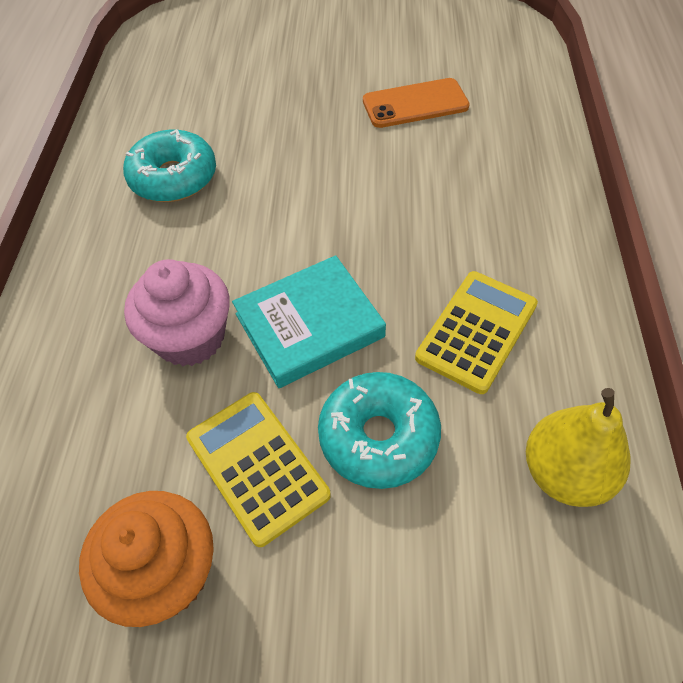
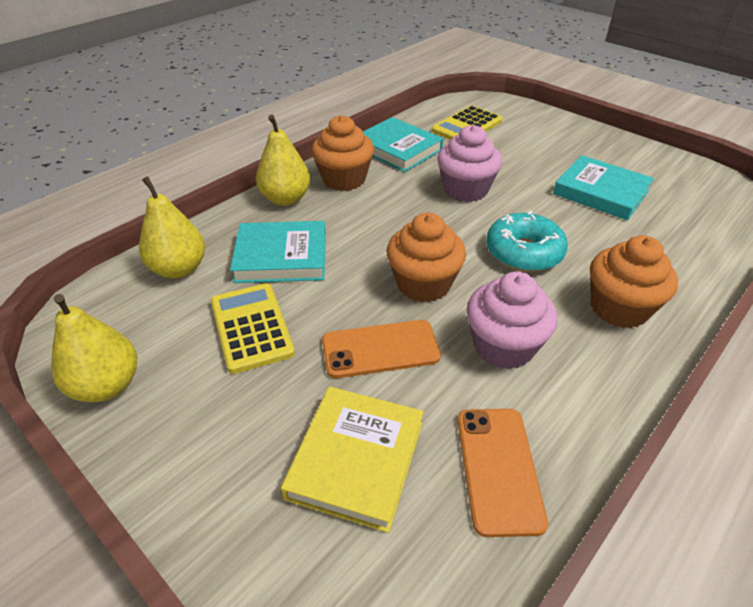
orange cupcake: [79,491,214,627] = 1 -> [311,115,374,191] [387,213,466,302] [590,235,678,328] = 3
orange phone: [363,78,470,128] = 1 -> [322,320,441,378] [457,409,548,537] = 2
pink cupcake: [124,259,230,366] = 1 -> [437,125,502,202] [466,272,557,369] = 2
turquoise book: [232,255,386,388] = 1 -> [230,221,326,283] [363,117,443,172] [553,155,654,220] = 3
turquoise donut: [123,129,216,202] [318,372,441,489] = 2 -> [486,211,568,272] = 1
yellow book: none = 0 -> [281,386,424,533] = 1
yellow pear: [526,388,631,507] = 1 -> [51,294,138,402] [139,177,205,278] [256,115,310,206] = 3

